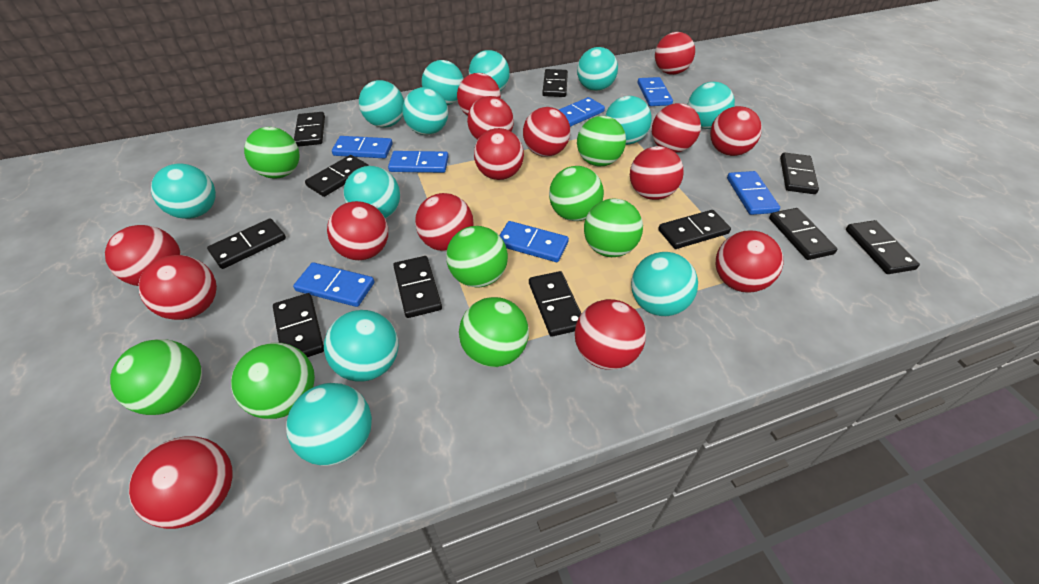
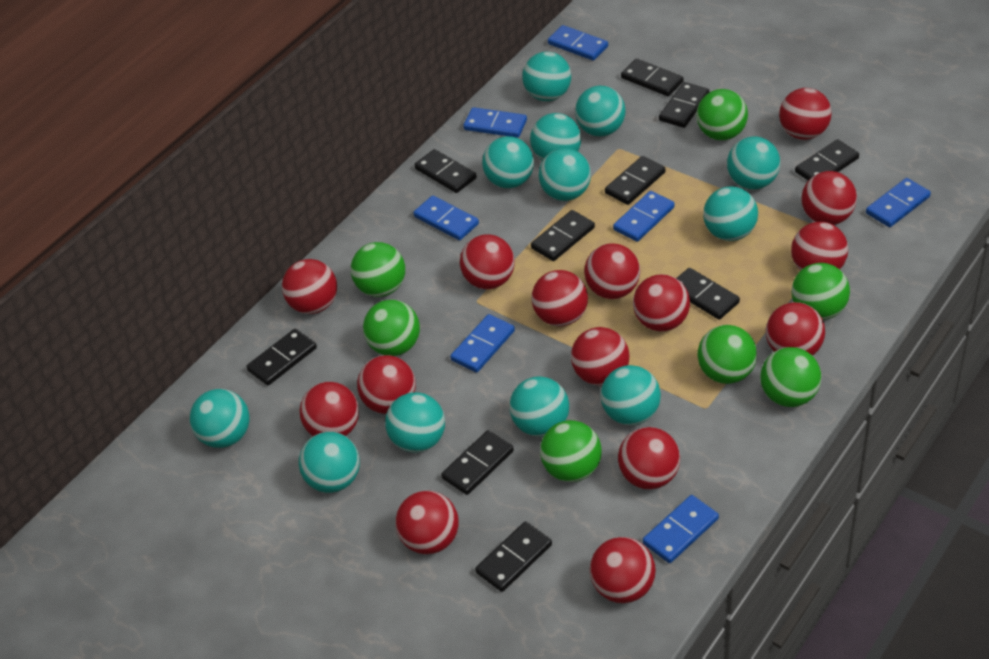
black domino: [207,218,286,269] [273,293,324,357] [294,112,325,147] [305,155,369,197] [393,256,442,318] [529,271,581,337] [542,69,568,97] [658,210,731,249] [769,208,837,260] [780,152,819,194] [846,220,920,274] = 11 -> [246,329,317,385] [414,149,477,193] [441,430,514,495] [475,522,552,592] [531,210,595,261] [605,156,665,205] [621,59,684,96] [659,82,709,128] [676,268,740,320] [795,139,859,181] = 10
green ball: [110,339,202,415] [231,343,315,419] [244,127,299,178] [446,226,508,288] [459,297,529,367] [549,166,604,221] [577,116,626,166] [584,199,643,257] = 8 -> [351,242,405,297] [363,300,420,356] [540,420,602,482] [696,89,748,140] [698,325,757,384] [760,347,821,407] [791,263,850,320] = 7

